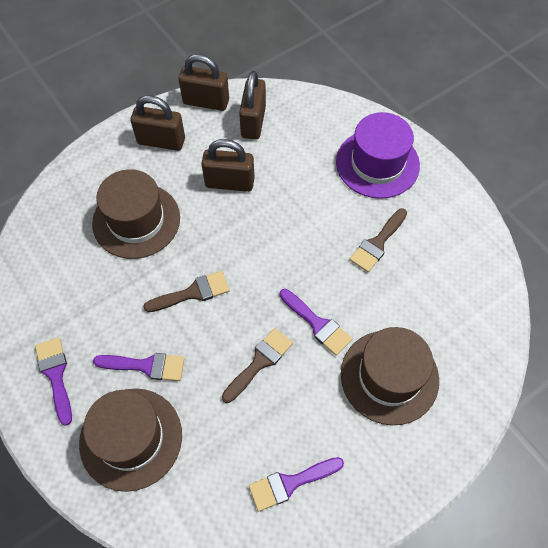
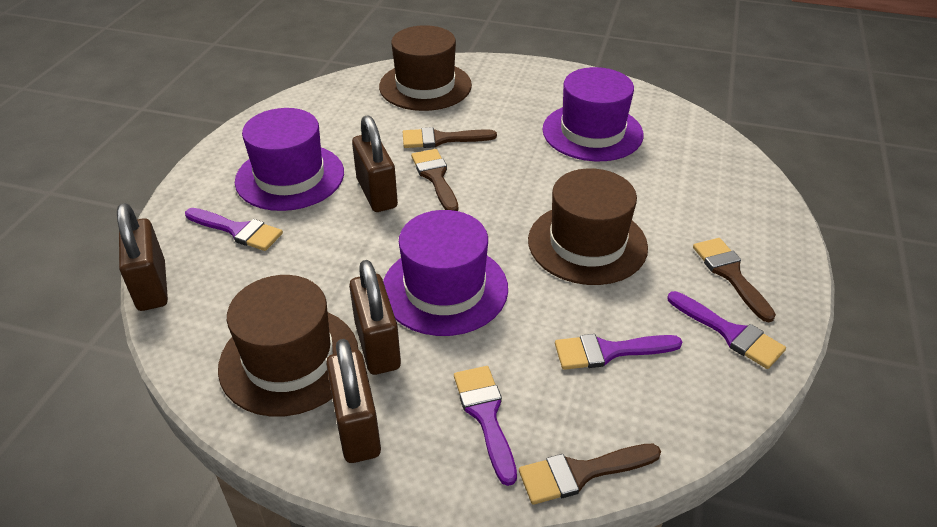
brown brush: [143,271,230,312] [222,328,293,403] [350,208,407,272] = 3 -> [403,127,497,148] [411,149,458,211] [519,444,661,505] [693,238,776,322] = 4
purple hat: [336,112,420,199] = 1 -> [235,108,344,211] [383,210,508,336] [542,67,644,161] = 3

